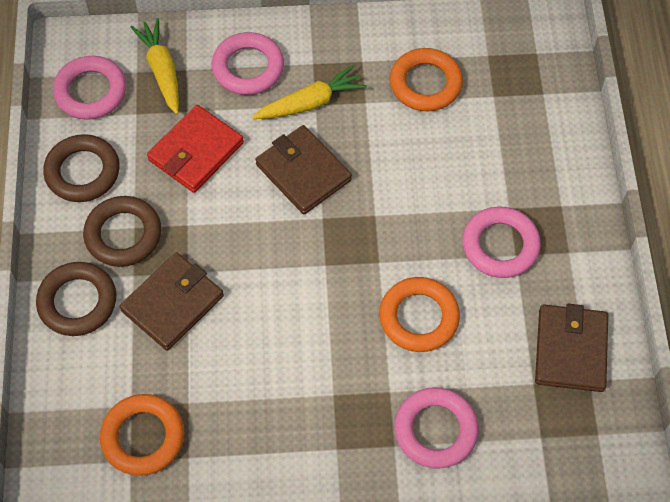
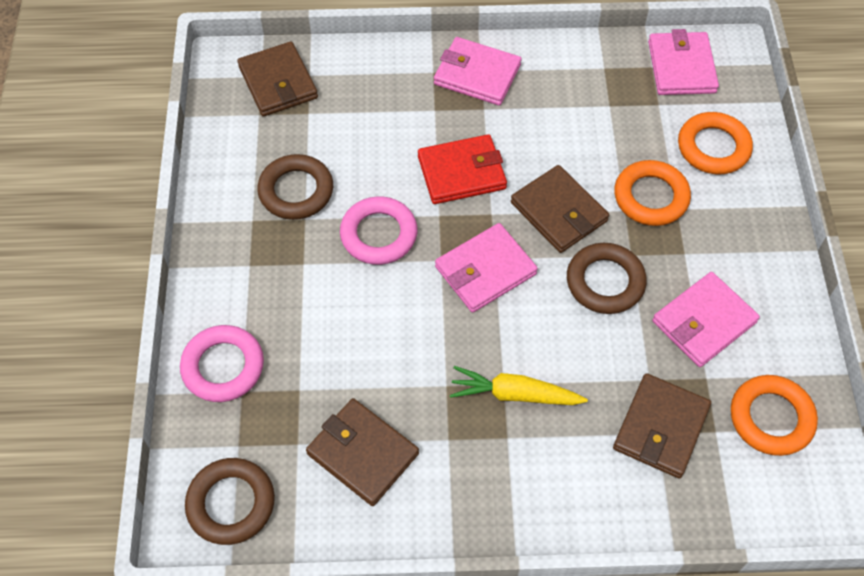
brown wallet: [120,252,224,351] [255,125,352,215] [535,304,608,392] = 3 -> [237,41,318,117] [306,398,419,506] [511,165,609,253] [613,373,711,478] = 4
pink ring: [53,56,126,120] [212,32,284,95] [394,387,479,469] [462,206,541,278] = 4 -> [180,325,264,402] [340,197,418,265] = 2
pink wallet: none = 0 -> [434,37,522,106] [435,223,538,313] [648,29,719,95] [652,272,760,367] = 4
yellow carrot: [131,18,179,114] [252,64,367,119] = 2 -> [450,366,588,405] = 1

